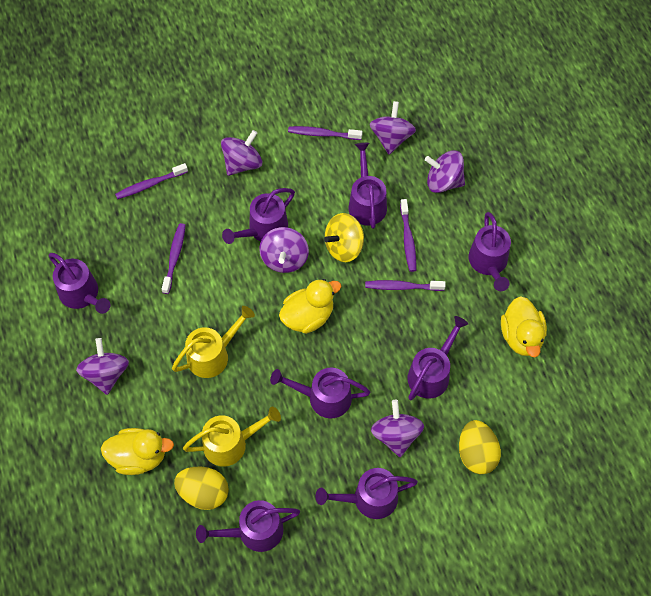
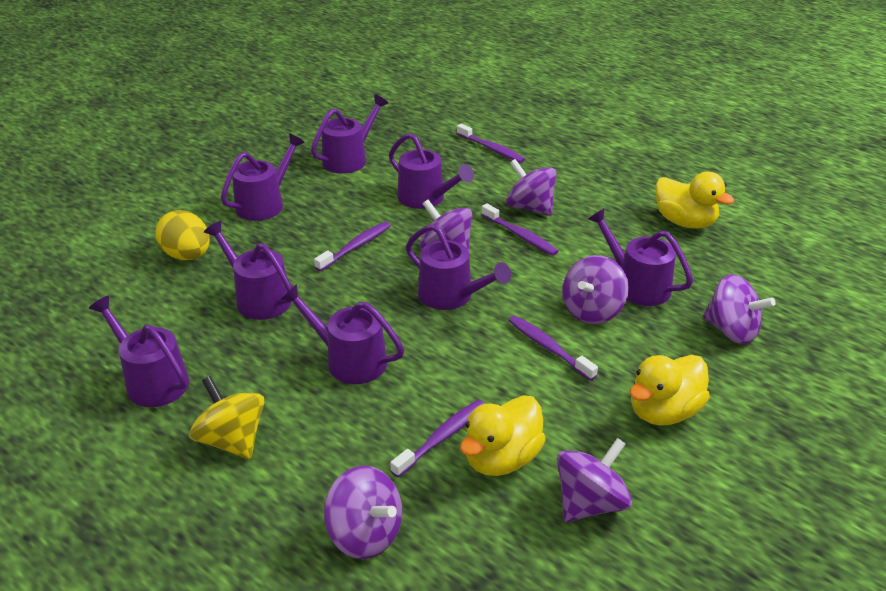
yellow egg: [174,467,229,510] [459,420,501,474] = 2 -> [155,210,210,260] = 1
yellow watering can: [172,306,255,378] [183,407,281,467] = 2 -> none = 0

